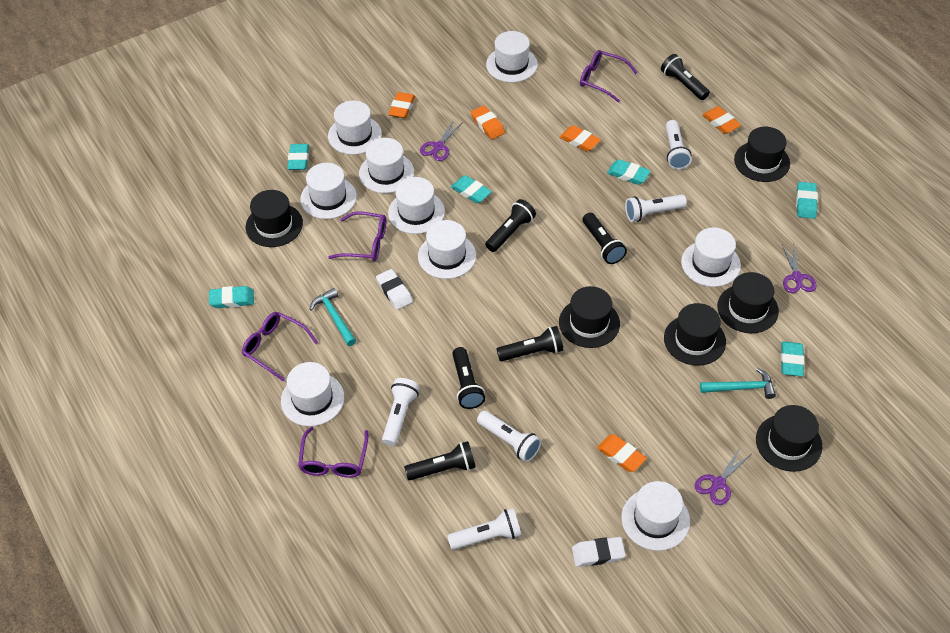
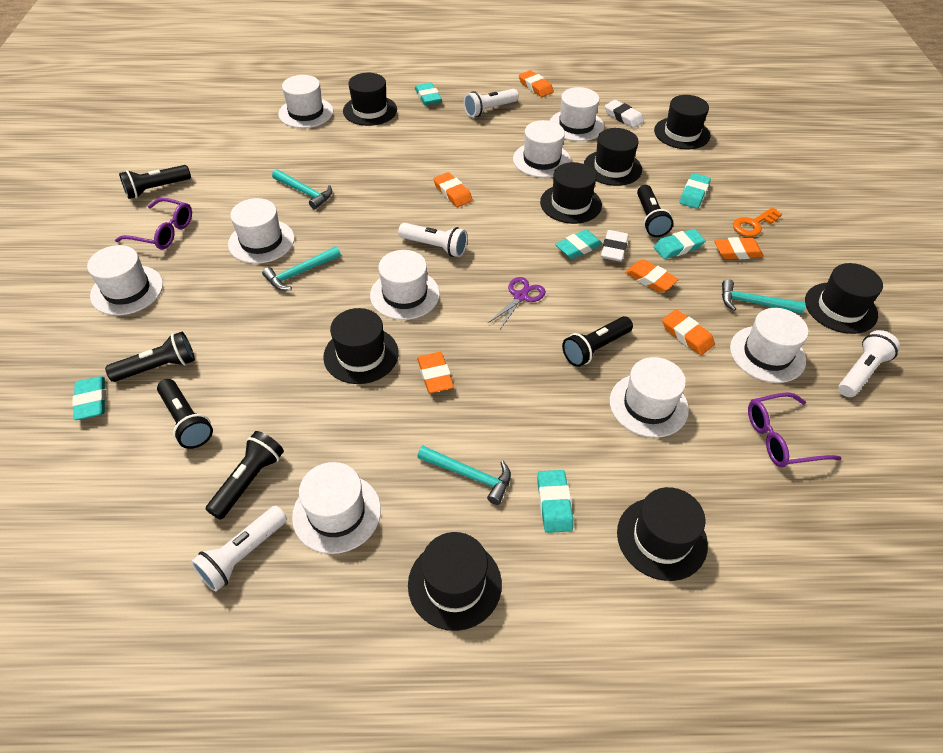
black hat: [246,190,303,247] [559,286,620,348] [664,303,726,366] [717,272,779,333] [734,127,790,182] [756,405,822,472] = 6 -> [323,308,399,384] [343,73,397,126] [408,532,502,631] [540,162,602,224] [584,128,642,186] [617,487,708,581] [654,95,710,149] [805,263,883,334] = 8
orange eraser: [388,92,415,118] [471,105,505,139] [559,125,601,152] [597,435,647,472] [702,106,741,134] = 5 -> [417,352,454,393] [433,172,473,207] [519,70,554,97] [625,259,679,293] [662,309,715,355] [714,237,764,259] = 6
orange key: none = 0 -> [733,207,782,237] = 1
purple glasses: [242,312,318,382] [298,427,368,478] [328,211,386,261] [580,50,638,103] = 4 -> [115,198,192,249] [748,392,841,467] = 2
purple scissors: [420,120,463,161] [695,448,750,505] [782,245,817,293] = 3 -> [487,277,546,329] = 1
turquoise hammer: [309,288,356,346] [700,368,776,399] = 2 -> [262,246,341,291] [272,169,332,209] [417,446,511,505] [722,279,806,313] = 4
white flashlight: [382,378,419,446] [447,508,521,550] [477,411,541,462] [625,195,687,222] [666,120,692,169] = 5 -> [191,506,287,592] [398,223,468,257] [464,89,519,117] [838,330,900,397] = 4

